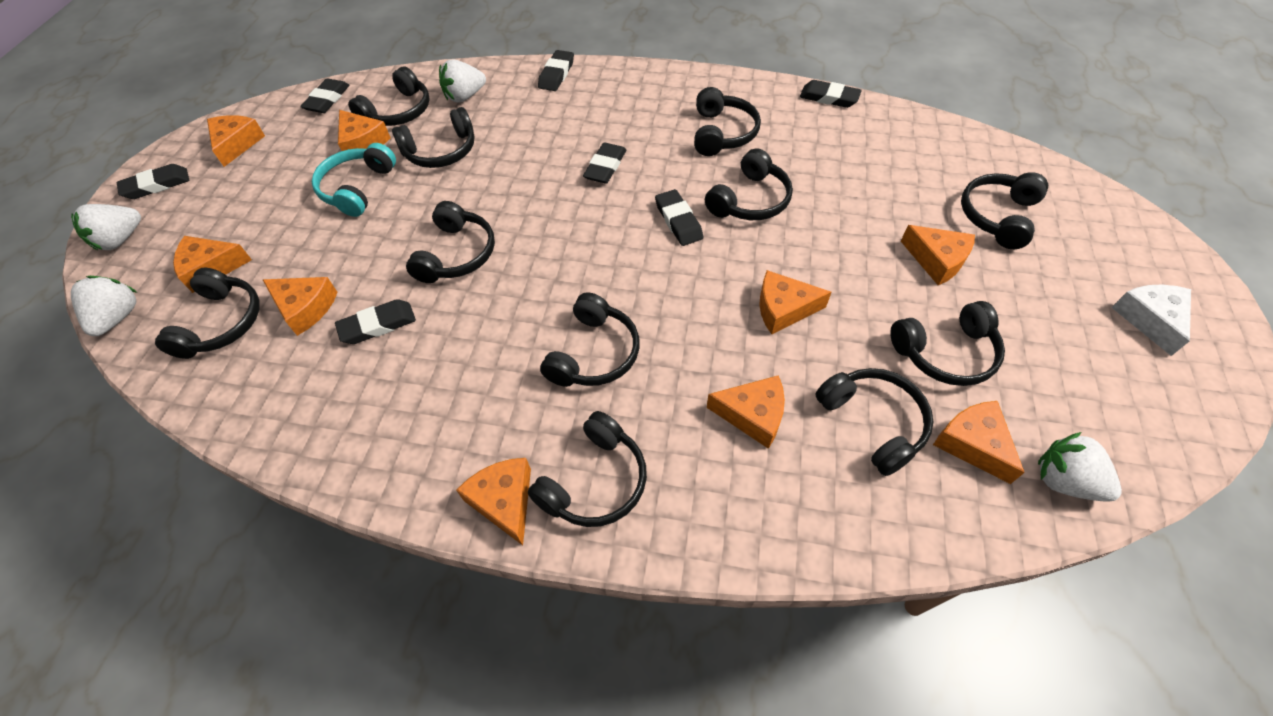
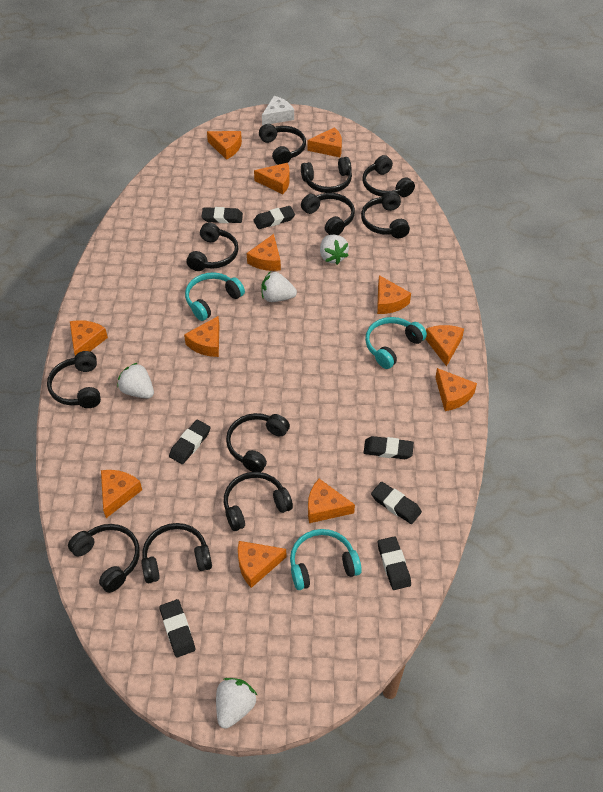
orange cheese: [173,236,252,293] [207,115,265,167] [262,277,338,336] [338,110,391,151] [456,458,531,545] [707,375,785,449] [759,270,832,334] [901,225,975,285] [933,401,1025,484] = 9 -> [70,320,108,356] [101,470,142,518] [184,316,219,357] [207,131,242,160] [238,541,286,588] [247,234,281,271] [254,163,290,194] [307,127,342,157] [308,479,355,523] [377,275,411,314] [426,325,464,366] [435,368,477,411] = 12
turquoise headphones: [312,143,396,217] = 1 -> [185,272,245,321] [290,529,362,590] [365,317,427,369] = 3

